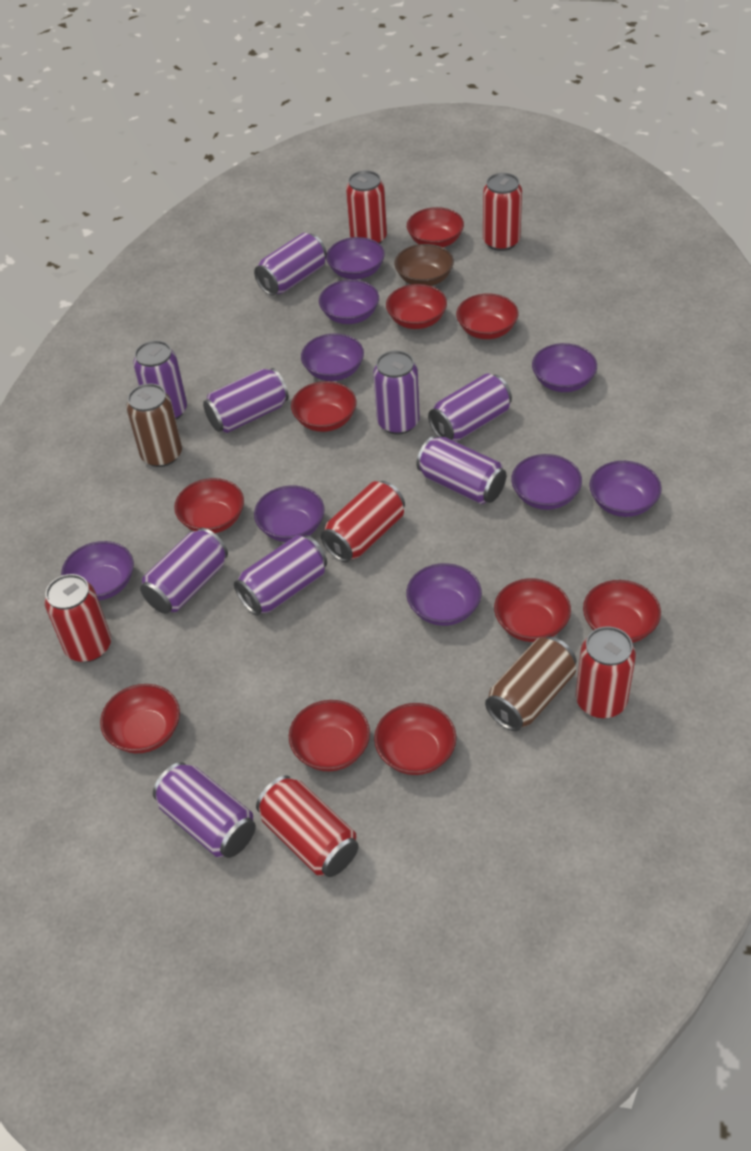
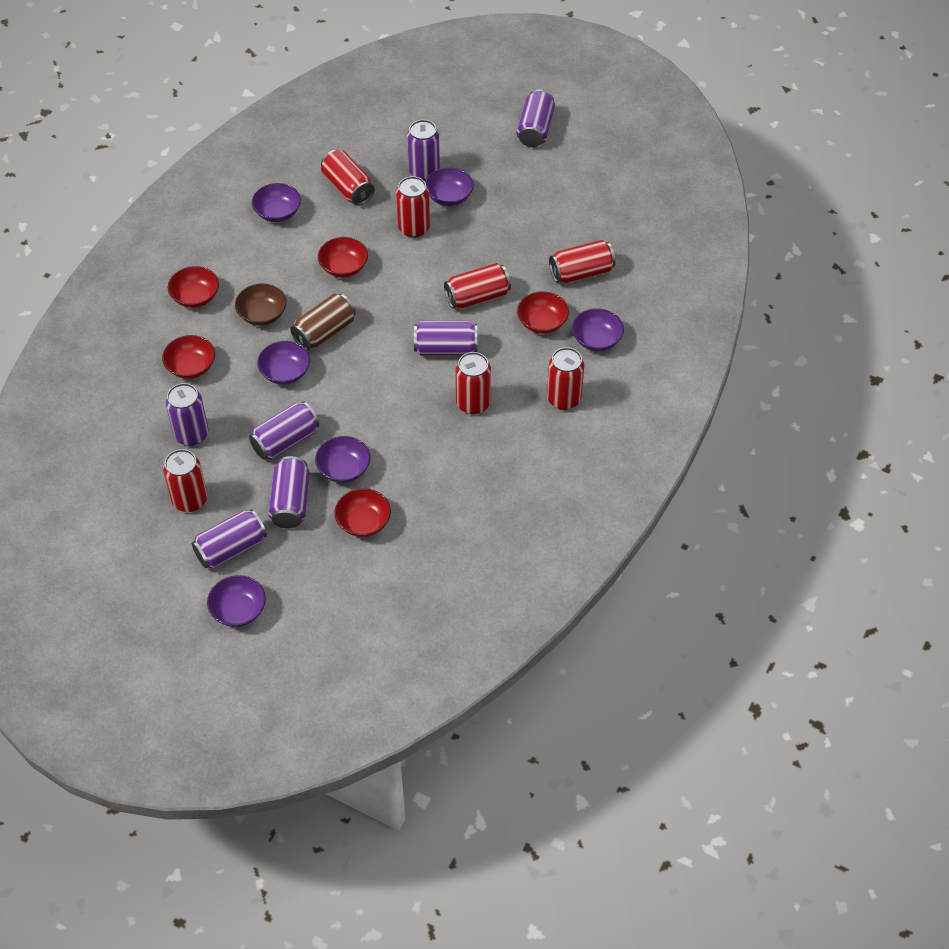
brown can: [126,383,182,467] [485,637,576,731] = 2 -> [290,294,356,351] = 1
purple bowl: [61,541,134,601] [254,486,325,542] [301,333,364,381] [319,280,379,324] [326,237,385,280] [406,563,482,626] [511,454,582,510] [532,343,597,392] [589,461,662,517] = 9 -> [207,575,266,627] [252,183,301,222] [257,341,310,385] [315,436,370,483] [425,167,474,206] [572,308,624,351] = 6
purple can: [133,340,187,420] [140,528,228,614] [153,762,256,858] [203,368,289,433] [234,535,327,616] [254,233,327,296] [373,351,420,434] [417,436,507,504] [428,373,512,441] = 9 -> [165,383,209,446] [192,509,267,569] [249,401,319,460] [268,456,310,528] [407,120,440,180] [414,321,477,355] [517,89,555,147] = 7
red bowl: [100,684,180,753] [174,478,244,533] [289,700,370,771] [291,381,356,432] [374,703,456,775] [386,284,447,329] [407,207,464,247] [456,293,519,339] [494,578,571,642] [583,580,661,643] = 10 -> [162,335,215,379] [168,266,219,308] [318,237,368,278] [335,488,391,537] [517,291,569,334] = 5
red can: [44,574,111,662] [256,776,359,877] [321,481,405,562] [346,170,387,244] [483,173,522,251] [576,626,636,718] = 6 -> [163,449,207,512] [321,150,375,205] [396,176,430,238] [444,263,511,309] [455,352,491,414] [547,347,584,410] [549,240,616,284] = 7

